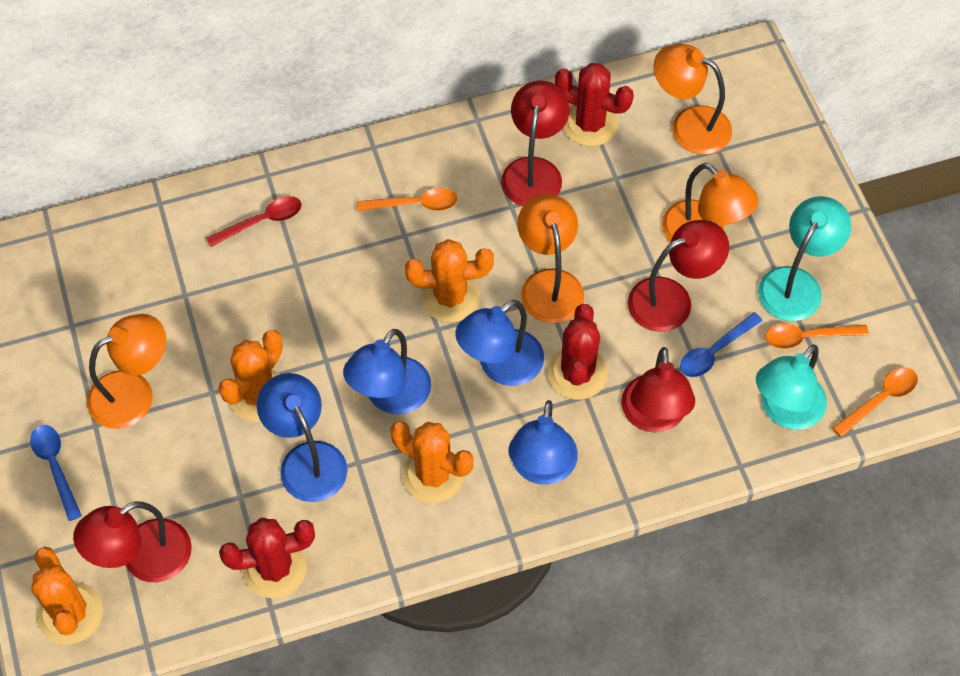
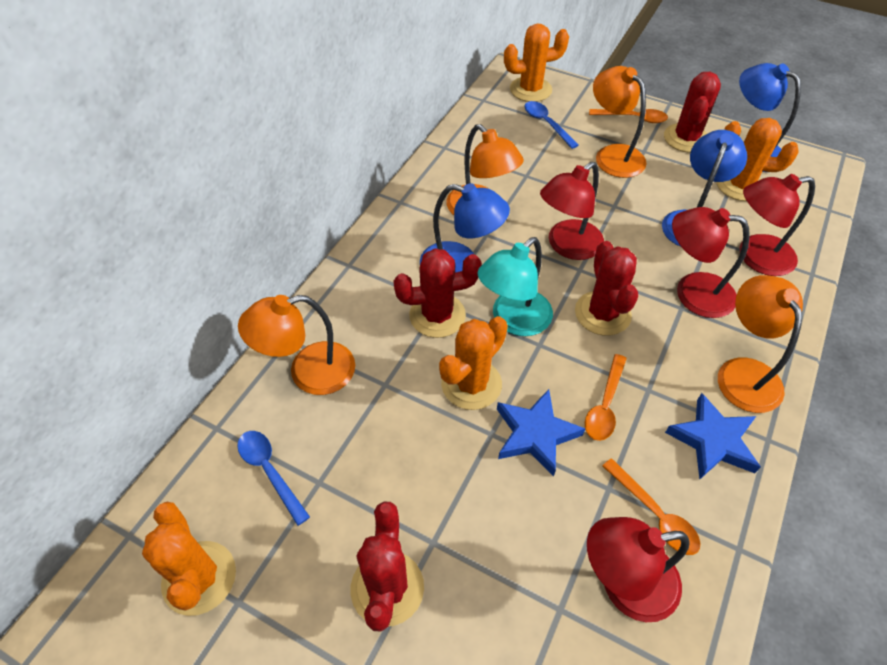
blue lamp: [257,373,347,502] [343,329,431,415] [455,300,544,386] [508,400,578,485] = 4 -> [420,183,510,272] [662,130,747,247] [739,63,801,172] = 3
blue star: none = 0 -> [497,389,585,477] [665,393,761,480] = 2
red cactus: [219,517,315,598] [547,304,608,400] [555,63,634,147] = 3 -> [351,501,424,632] [393,248,482,338] [575,241,638,336] [664,72,721,153] = 4
red spoon: [206,196,302,247] = 1 -> none = 0
turquoise lamp: [756,344,827,430] [758,196,851,321] = 2 -> [477,237,553,336] = 1

